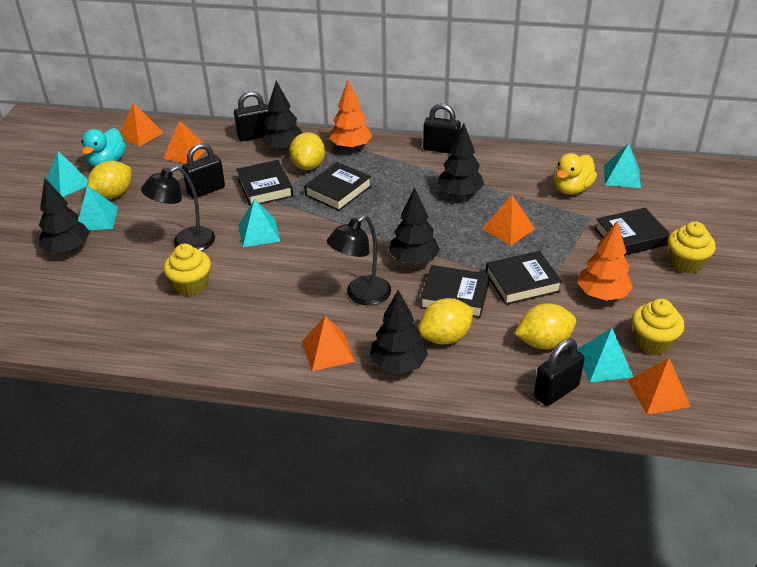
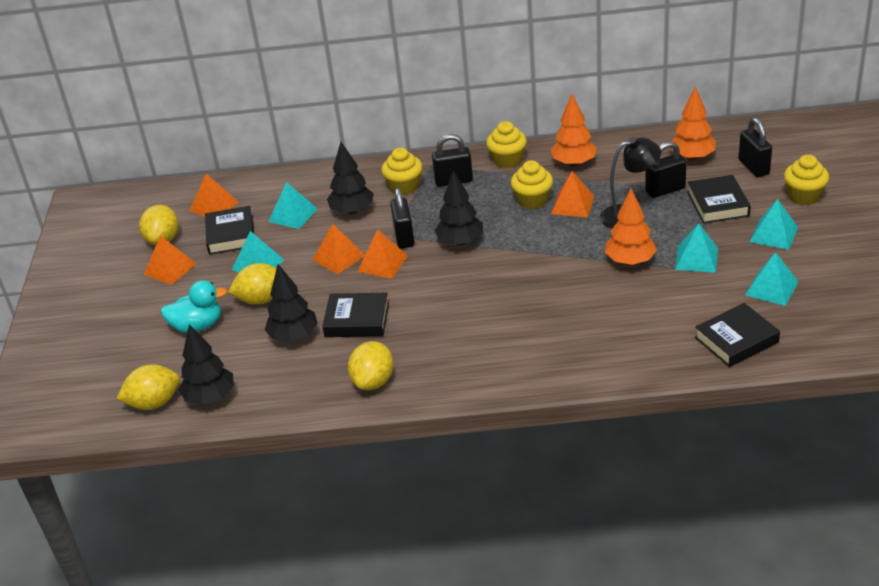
black book: [236,160,293,205] [304,162,372,211] [420,265,490,318] [486,251,562,305] [595,208,670,256] = 5 -> [205,206,254,255] [322,293,389,337] [687,175,751,224] [695,303,780,367] = 4
black lamp: [141,166,215,251] [327,215,391,305] = 2 -> [600,137,661,229] = 1
black tree: [39,178,90,253] [261,81,302,151] [369,290,428,374] [389,188,440,265] [438,124,484,197] = 5 -> [179,324,234,405] [265,264,318,342] [327,142,374,214] [434,171,483,246] = 4
orange tree: [329,79,372,150] [578,220,633,301] = 2 -> [551,94,597,167] [605,188,657,265] [671,86,716,161] = 3
yellow cupcake: [164,244,211,296] [632,299,684,355] [668,221,716,274] = 3 -> [381,148,422,195] [486,121,527,168] [511,161,553,209] [784,155,829,205] = 4
yellow duck: [554,153,597,194] = 1 -> none = 0

